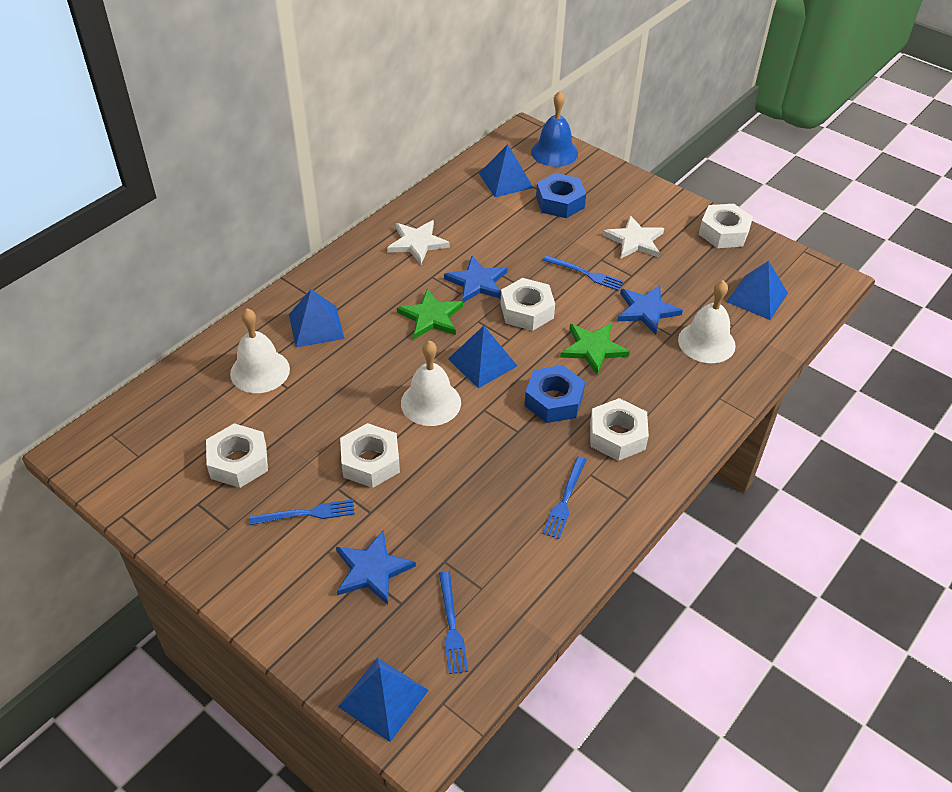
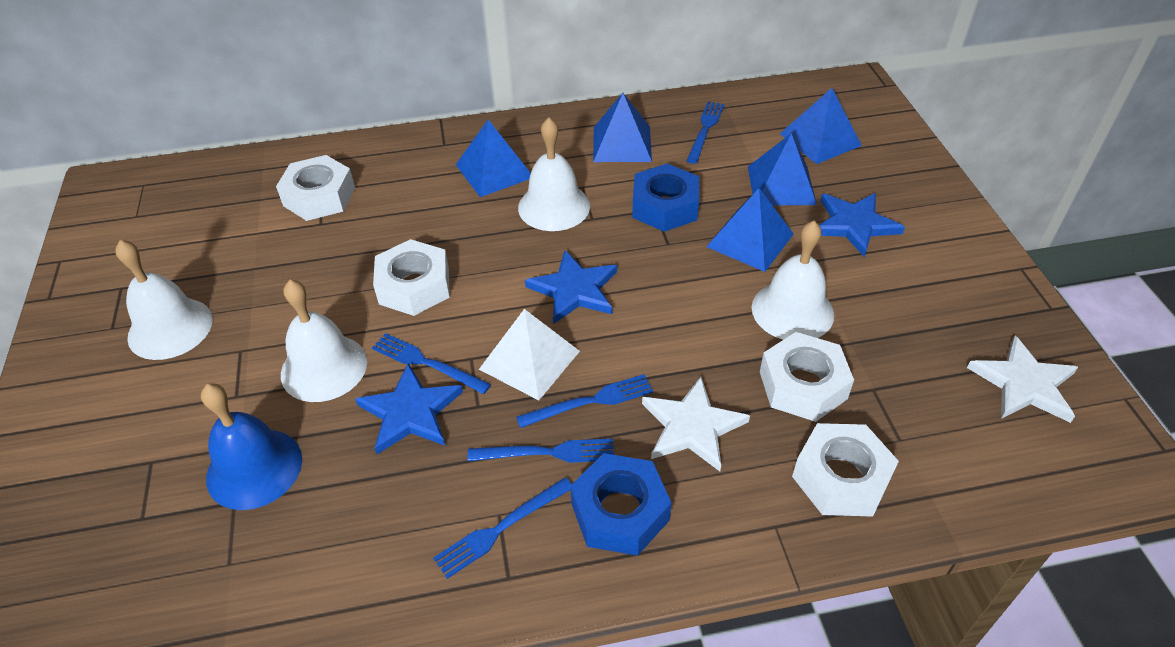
blue fork: [249,499,355,525] [439,571,468,674] [543,256,624,291] [543,456,586,539] = 4 -> [372,333,491,394] [433,477,572,579] [468,439,614,463] [516,374,653,428] [687,101,724,164] = 5
green star: [397,289,463,339] [560,323,630,375] = 2 -> none = 0
white bell: [230,308,290,393] [401,340,461,426] [678,280,736,363] = 3 -> [115,240,213,360] [281,280,367,402] [518,117,590,231] [752,221,834,340] = 4
white nut: [206,423,268,488] [340,423,400,488] [501,278,555,331] [590,398,649,461] [699,204,753,248] = 5 -> [276,155,355,221] [373,239,450,316] [760,332,854,422] [792,423,899,517] = 4
white pyramid: none = 0 -> [479,309,580,400] = 1

